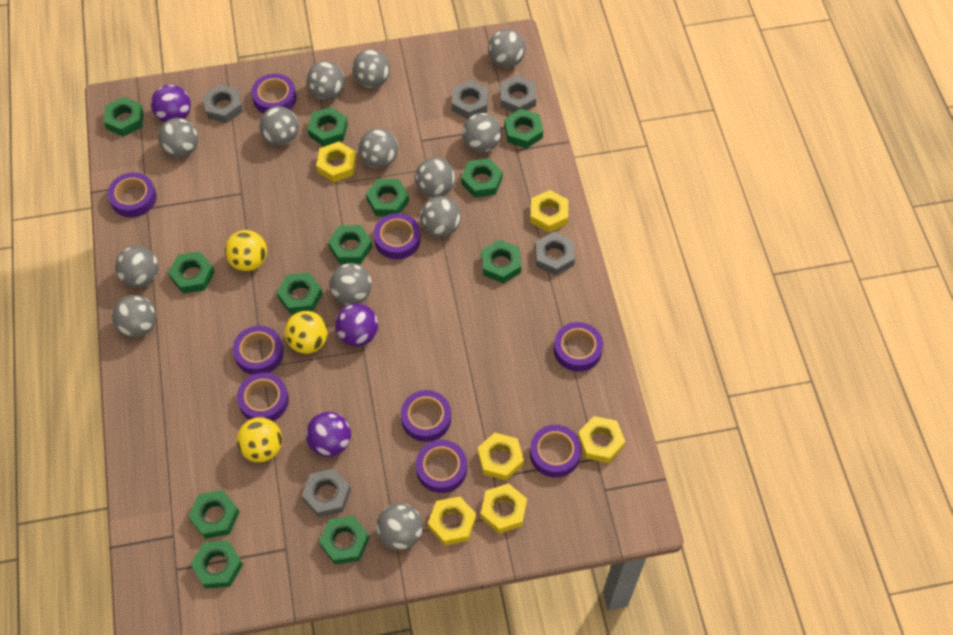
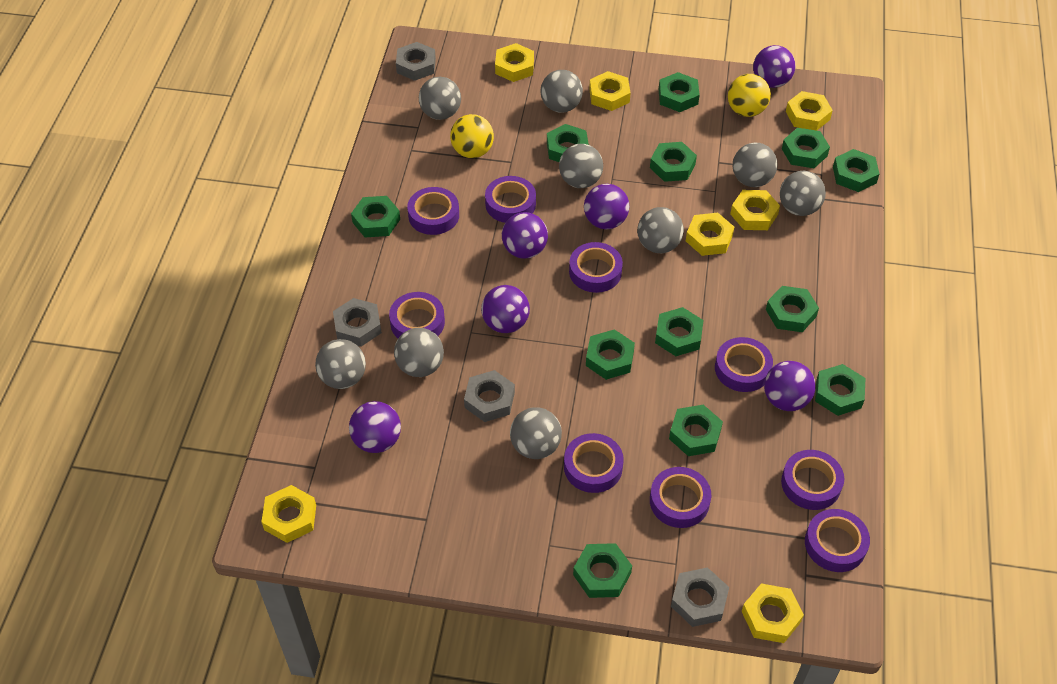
grey ball: [112,295,156,338] [115,246,158,288] [158,118,198,157] [259,106,299,146] [306,61,345,100] [330,263,372,305] [352,49,390,88] [358,128,398,168] [376,503,423,550] [415,158,455,198] [420,196,461,237] [462,113,501,153] [488,29,526,68] = 13 -> [315,339,366,389] [394,328,444,377] [419,76,461,120] [510,407,562,459] [541,70,583,112] [559,144,603,188] [637,207,684,253] [732,142,778,187] [780,171,826,216] = 9
grey nut: [203,85,243,123] [302,469,351,517] [452,80,488,119] [500,75,536,112] [535,232,575,275] = 5 -> [333,298,382,347] [396,42,436,81] [464,370,515,422] [671,567,729,627] = 4
purple ball: [151,85,191,123] [306,412,351,457] [335,303,378,346] = 3 -> [349,401,401,453] [481,285,530,333] [502,212,548,259] [584,184,629,229] [753,45,796,88] [764,361,816,411] = 6
yellow ball: [225,230,267,271] [237,417,282,463] [285,311,328,354] = 3 -> [450,114,494,158] [728,74,771,117] = 2
yellow nut: [316,142,356,182] [428,497,476,546] [478,433,524,481] [481,483,527,534] [530,190,568,232] [578,416,625,463] = 6 -> [262,485,316,543] [495,43,534,82] [589,71,630,111] [686,213,734,256] [730,190,780,230] [742,583,804,643] [786,91,833,131] = 7

